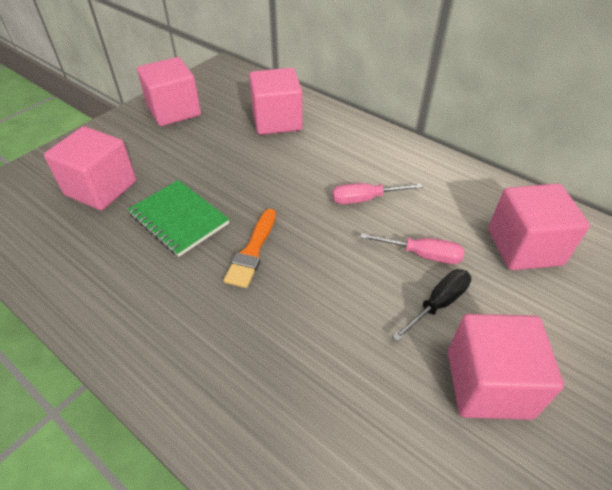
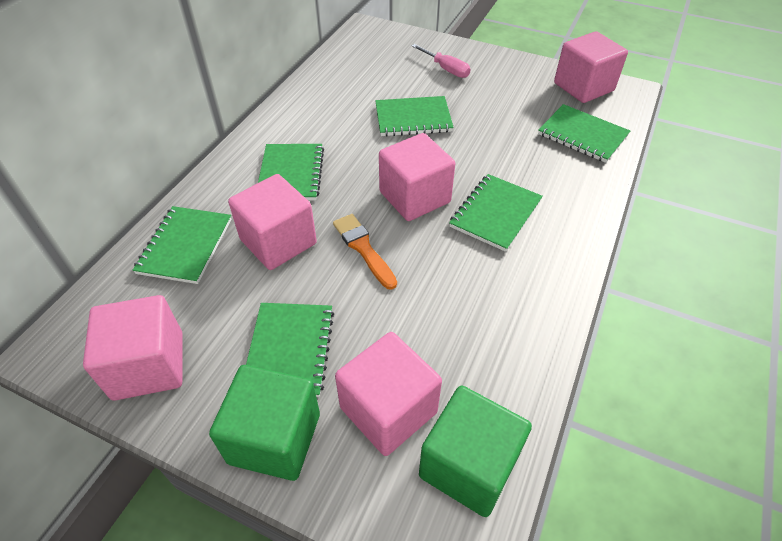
black screwdriver: [392,269,471,342] = 1 -> none = 0
green cube: none = 0 -> [209,365,320,481] [419,386,532,517] = 2
green notebook: [128,180,229,257] = 1 -> [133,206,232,284] [246,303,334,397] [258,144,324,200] [375,96,454,136] [449,174,543,252] [538,104,630,163] = 6
pink screwdriver: [332,183,423,204] [360,233,465,264] = 2 -> [412,44,471,78] = 1

